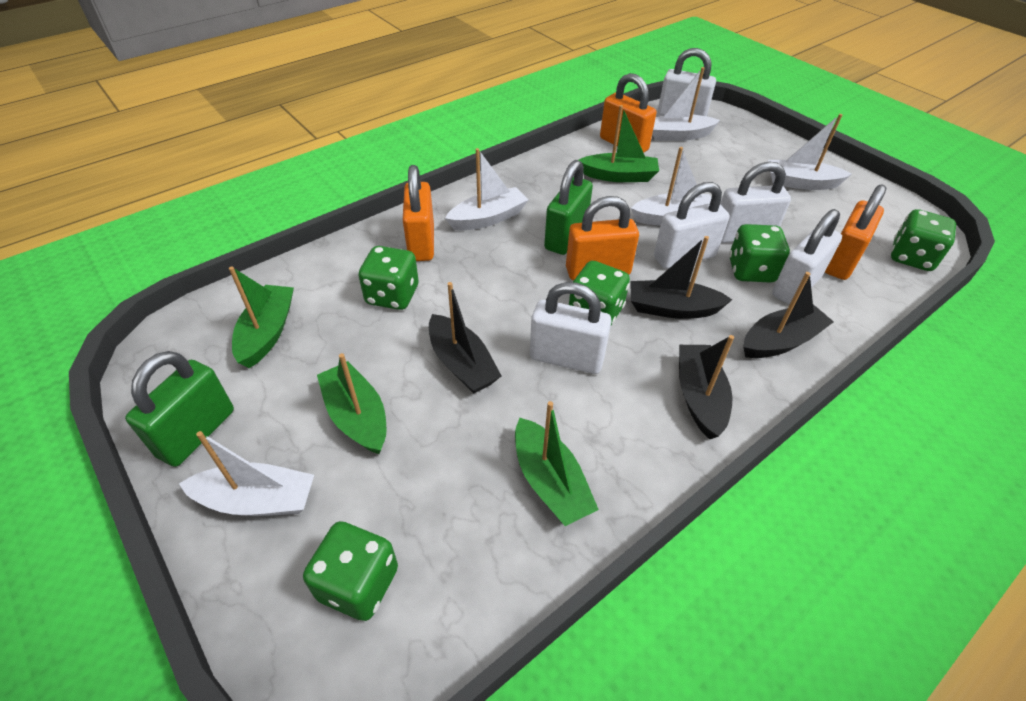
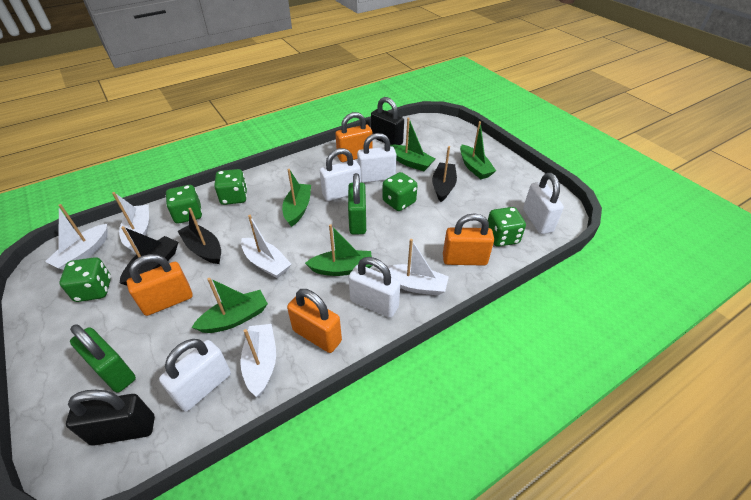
black boat: [429,282,502,393] [630,236,732,319] [679,335,734,439] [744,272,834,358] = 4 -> [120,226,178,286] [178,208,221,264] [432,146,457,202] = 3
black padlock: none = 0 -> [66,390,155,446] [371,97,404,145] = 2
green boat: [229,266,294,368] [317,353,386,454] [515,401,599,526] [578,105,659,182] = 4 -> [191,278,268,333] [282,169,311,227] [305,224,373,276] [390,118,435,171] [460,121,496,179] = 5

